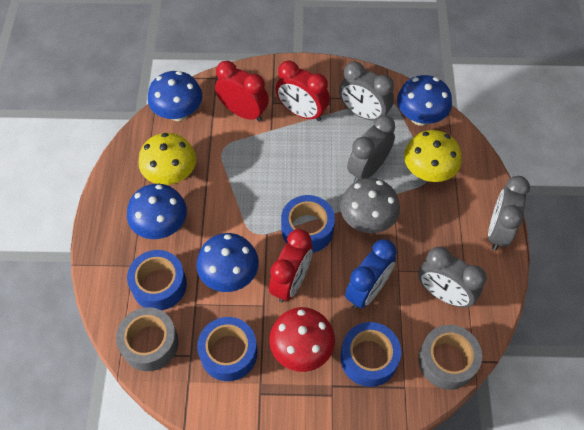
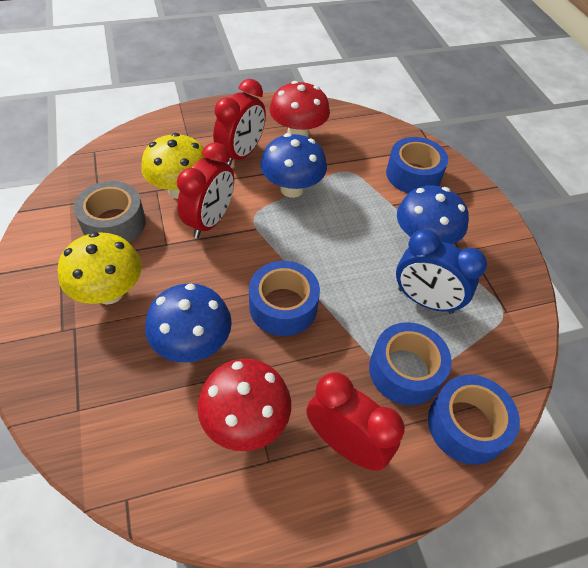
blue mushroom: [127,184,187,239] [148,71,202,121] [196,233,259,292] [397,75,452,126] = 4 -> [145,283,232,363] [260,133,327,198] [397,186,469,245] = 3
grey clock: [339,61,394,121] [347,115,395,182] [418,247,486,307] [488,176,530,250] = 4 -> none = 0
grey mushroom: [340,178,400,233] = 1 -> none = 0
grey tape: [116,307,179,371] [418,325,482,390] = 2 -> [74,181,146,243] = 1
red mushroom: [269,307,335,372] = 1 -> [197,359,291,451] [270,81,330,137] = 2

